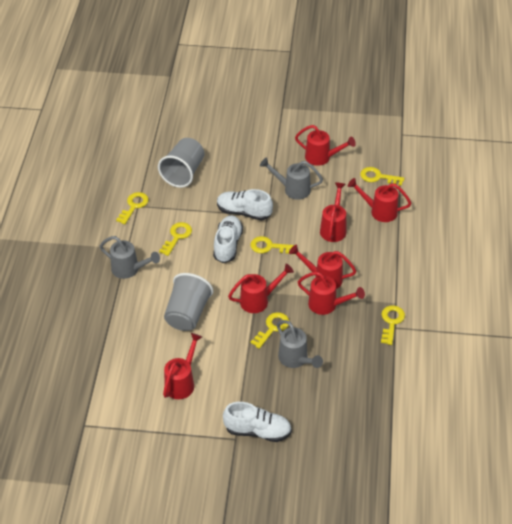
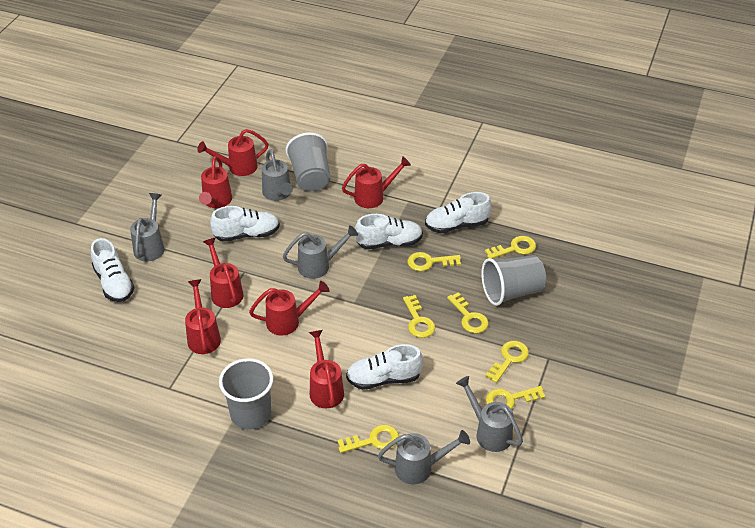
grey cup: [158,138,205,188] [164,273,213,331] = 2 -> [219,358,273,430] [286,132,330,191] [481,255,546,306] = 3
grey watering can: [100,236,160,279] [260,158,323,200] [277,320,323,368] = 3 -> [130,193,165,262] [262,149,293,201] [283,225,358,279] [378,430,470,484] [456,376,523,452] = 5
white shoe: [213,215,243,263] [217,189,273,220] [223,402,292,442] = 3 -> [91,238,135,302] [210,206,280,242] [346,344,423,390] [355,214,423,249] [425,192,492,233] = 5
yellow key: [116,192,149,224] [159,222,192,256] [250,236,294,254] [250,312,289,349] [360,167,404,186] [381,305,405,345] = 6 -> [337,425,399,453] [403,295,435,338] [408,252,461,271] [447,292,489,333] [485,236,536,259] [485,341,529,383] [486,386,546,409] = 7

